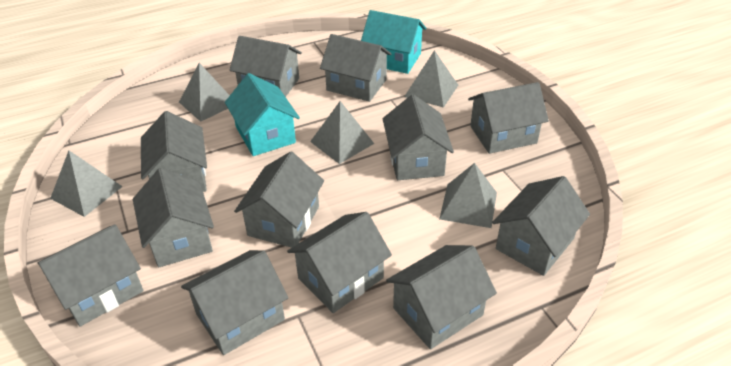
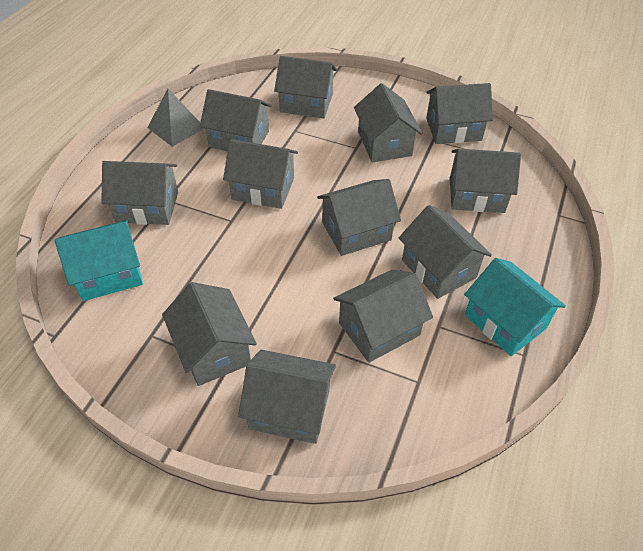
grey pyramid: [50,151,123,217] [179,63,230,122] [310,101,374,164] [404,50,458,108] [439,163,497,228] = 5 -> [147,88,205,147] = 1

